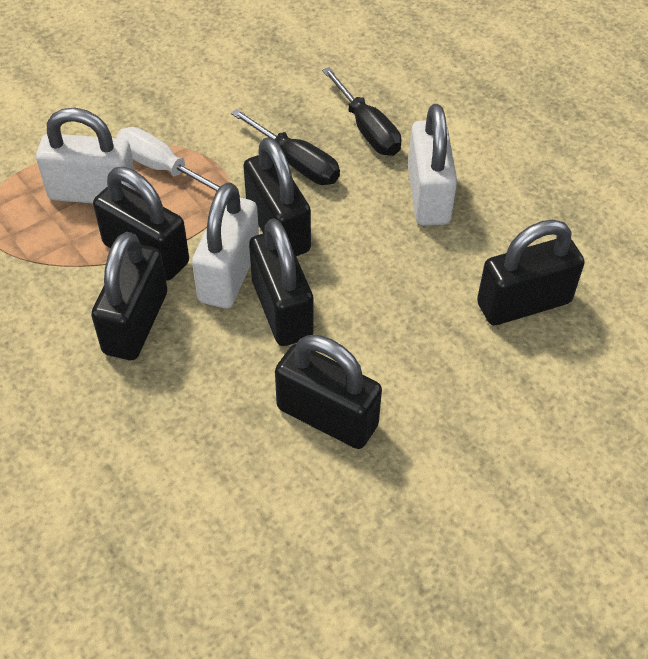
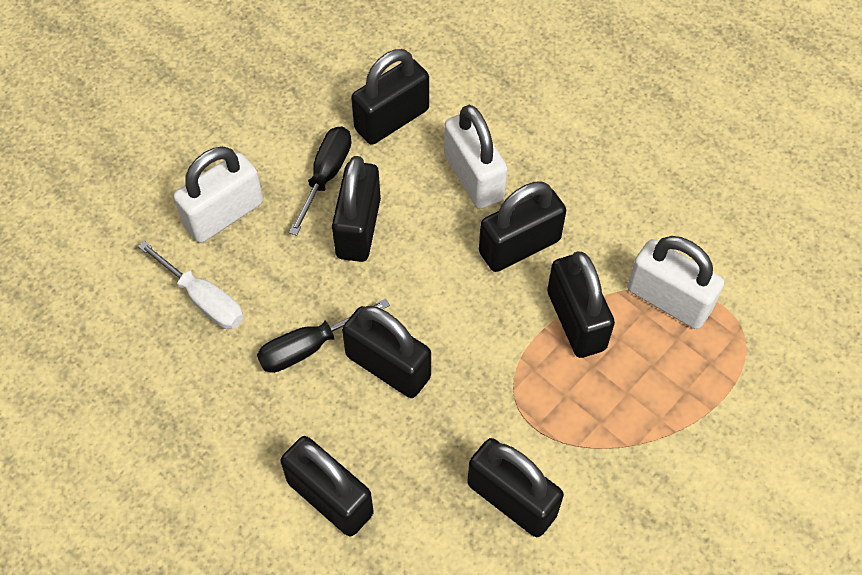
black padlock: [91,232,167,360] [93,167,189,280] [243,137,311,256] [249,219,314,346] [275,335,382,449] [477,219,585,325] = 6 -> [280,436,374,537] [332,156,381,262] [342,305,431,398] [351,49,429,145] [467,438,564,537] [479,181,566,272] [547,251,615,358] = 7

